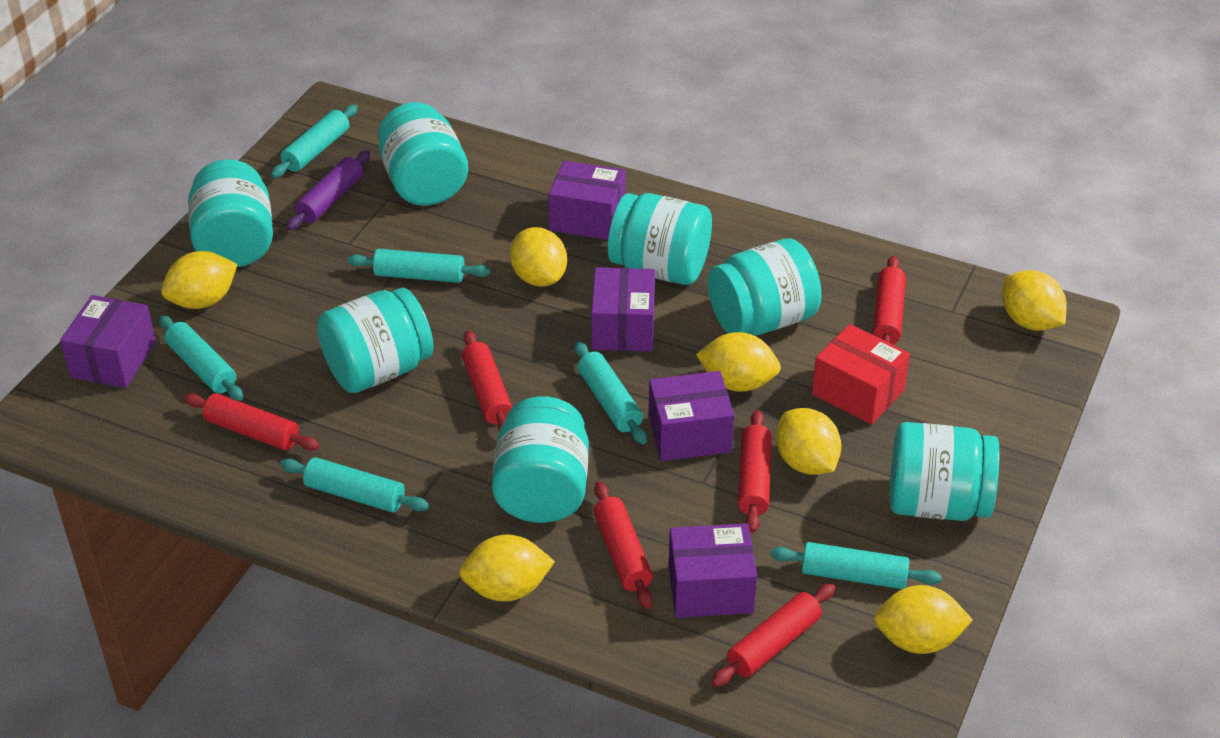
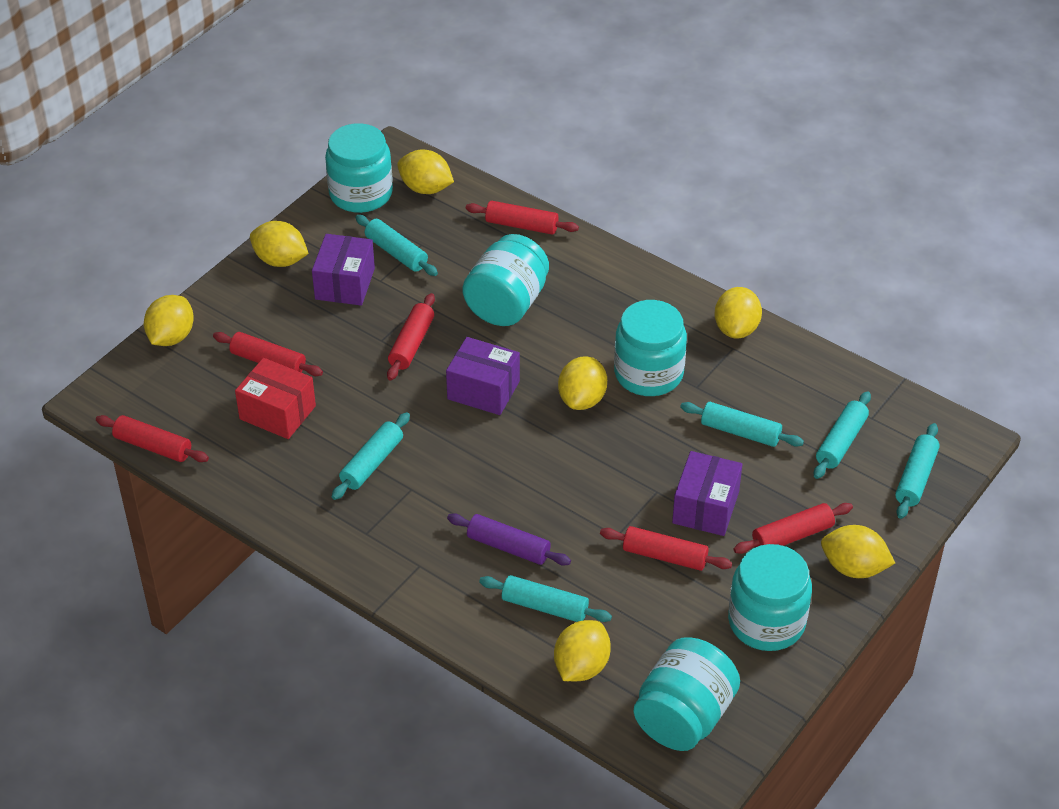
purple box: [60,295,156,388] [548,160,626,240] [591,267,655,352] [649,371,734,461] [669,523,757,618] = 5 -> [312,234,375,306] [446,337,520,415] [672,451,743,536] = 3
turquoise jar: [188,159,273,267] [317,288,434,393] [378,102,468,206] [492,396,589,523] [608,193,712,285] [708,238,822,336] [889,422,999,521] = 7 -> [325,123,393,213] [462,234,549,326] [614,300,687,396] [634,637,740,751] [728,544,812,651] = 5

